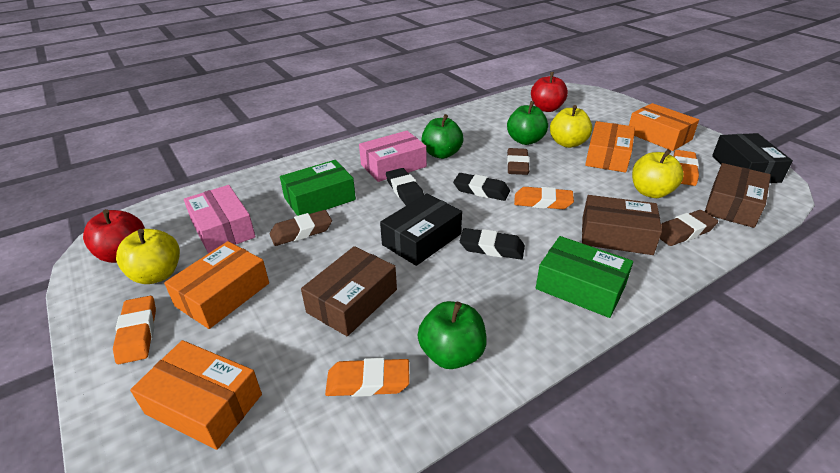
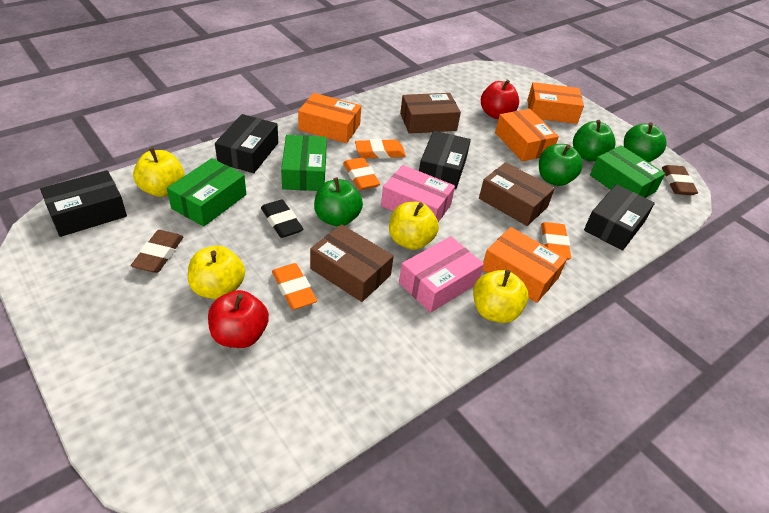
black box: [380,193,462,266] [712,133,793,183] = 2 -> [40,170,127,237] [215,114,278,173] [419,131,471,189] [584,184,655,251] = 4
black eraser: [386,168,424,206] [453,173,510,201] [460,228,525,259] = 3 -> [261,199,303,238] = 1
brown eraser: [270,210,332,246] [507,148,530,175] [660,210,718,246] = 3 -> [131,230,183,273] [662,165,698,195] = 2
green apple: [418,301,487,369] [422,114,464,159] [507,101,548,145] = 3 -> [314,177,363,227] [539,144,583,186] [573,120,616,162] [624,122,667,162] = 4
green box: [280,160,356,216] [536,236,633,318] = 2 -> [167,158,246,227] [281,135,327,191] [590,145,665,198] = 3
yellow apple: [116,229,180,284] [550,105,592,148] [632,149,684,198] = 3 -> [133,147,184,197] [188,245,245,299] [389,202,439,250] [473,270,528,323] = 4

